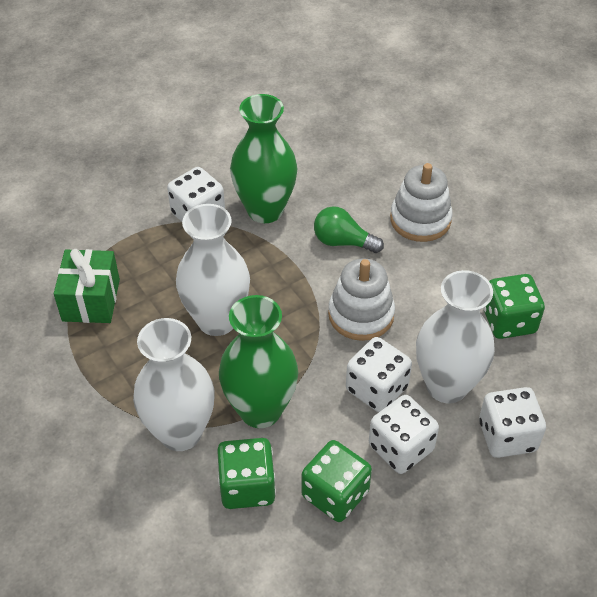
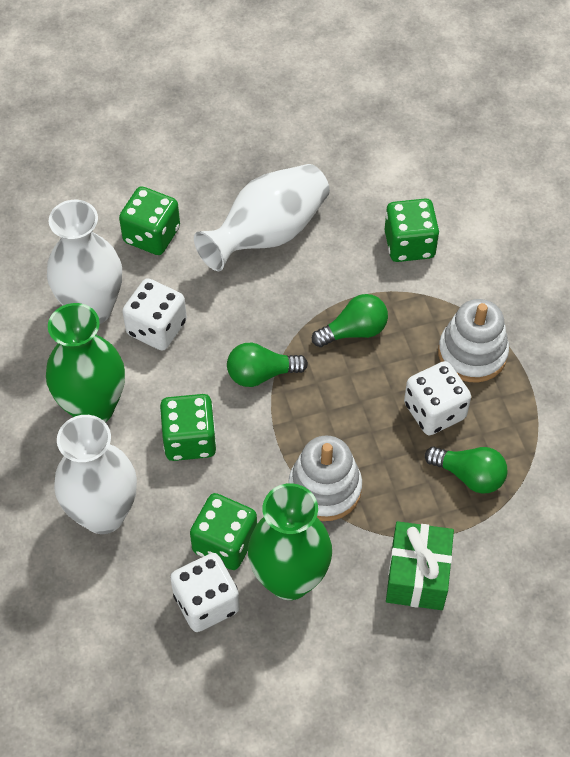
green dice: [217,438,276,509] [302,440,372,522] [483,274,545,339] = 3 -> [119,186,180,255] [160,394,217,461] [190,493,257,570] [384,198,439,262] = 4
green light bulb: [314,206,384,253] = 1 -> [227,342,308,387] [312,294,388,347] [425,447,507,494] = 3
white dice: [167,167,225,222] [346,337,412,412] [369,395,439,474] [479,387,546,458] = 4 -> [122,278,187,351] [170,553,240,632] [404,361,471,435] = 3

